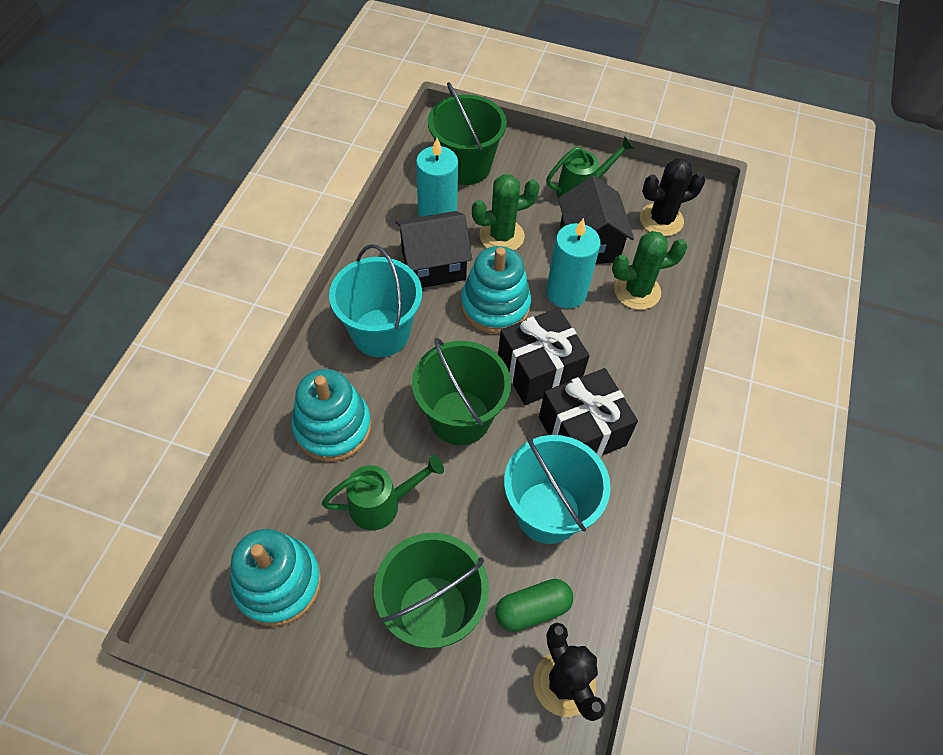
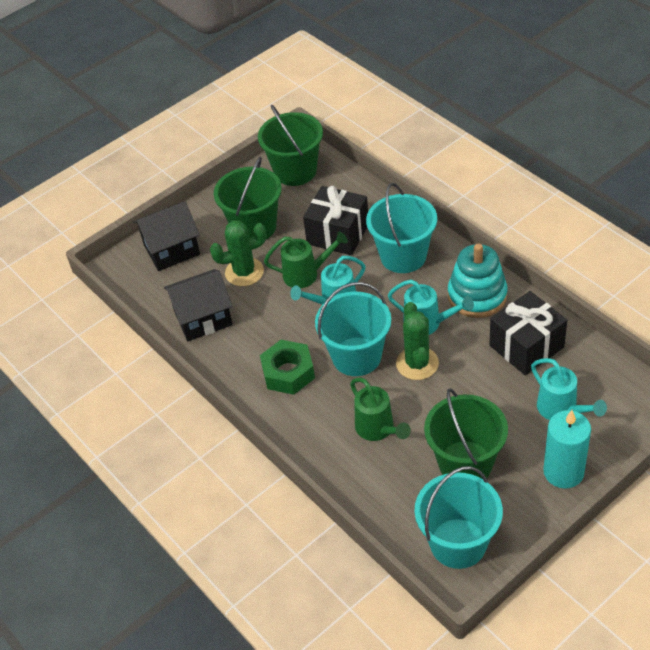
black cactus: [533,623,605,721] [640,158,705,236] = 2 -> none = 0
green capsule: [495,579,573,632] = 1 -> none = 0
green nut: none = 0 -> [260,340,315,395] = 1
turquoise bucket: [329,244,422,357] [504,435,611,544] = 2 -> [315,282,391,376] [366,183,437,273] [415,466,503,569] = 3
turquoise candle: [416,138,458,217] [546,218,601,309] = 2 -> [543,410,591,488] = 1
turquoise stacking toy: [230,529,322,626] [291,369,371,462] [461,246,531,334] = 3 -> [448,244,508,318] = 1
turquoise watering can: none = 0 -> [290,256,366,305] [388,279,474,335] [531,358,607,420] = 3

